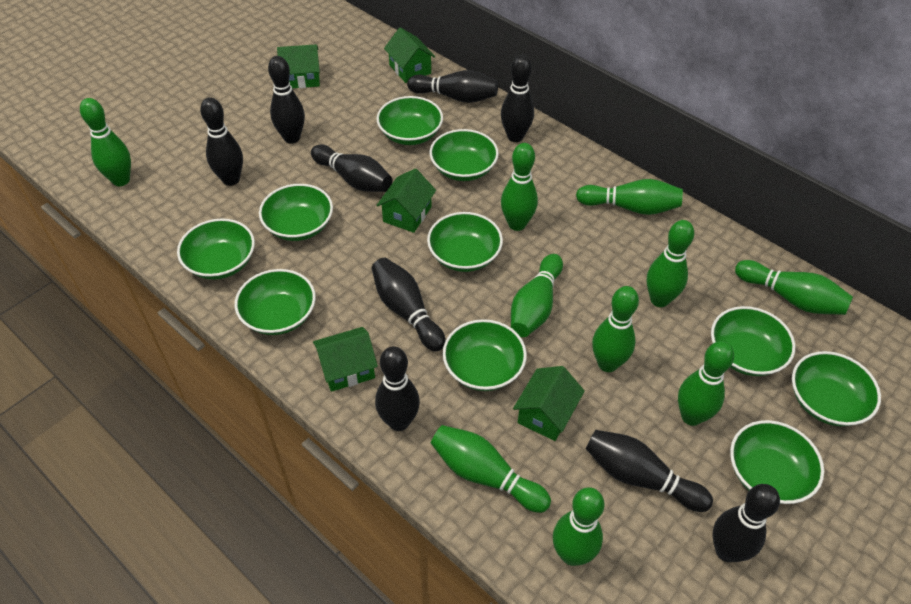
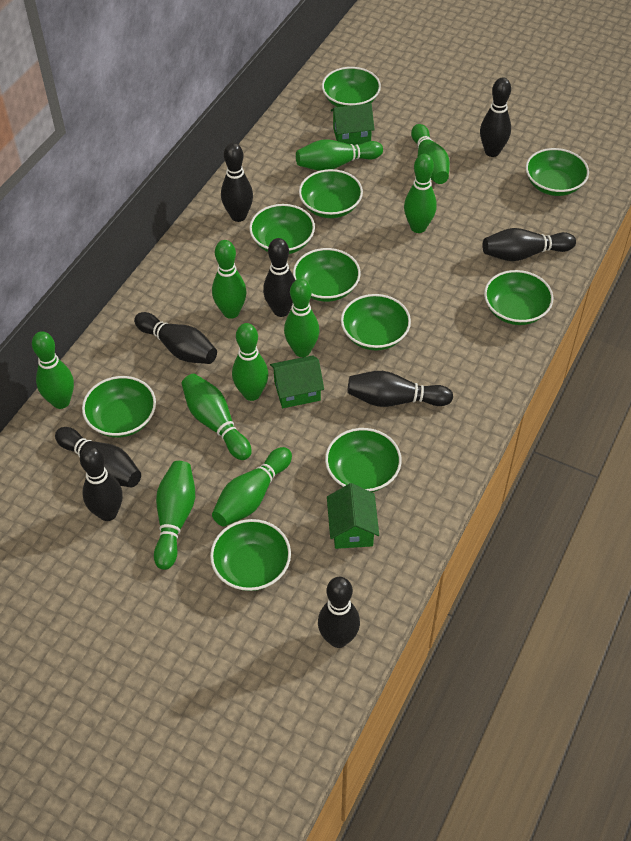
green house: [277,44,320,88] [313,327,378,392] [376,168,436,233] [384,27,435,83] [513,366,585,441] = 5 -> [270,355,324,408] [327,483,379,549] [331,103,375,145] = 3

